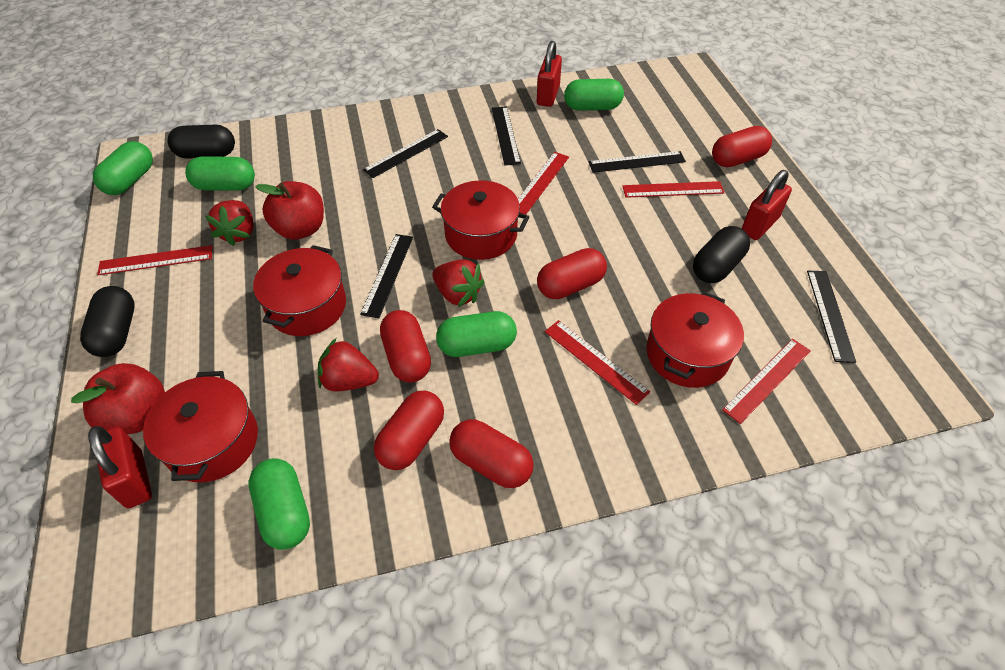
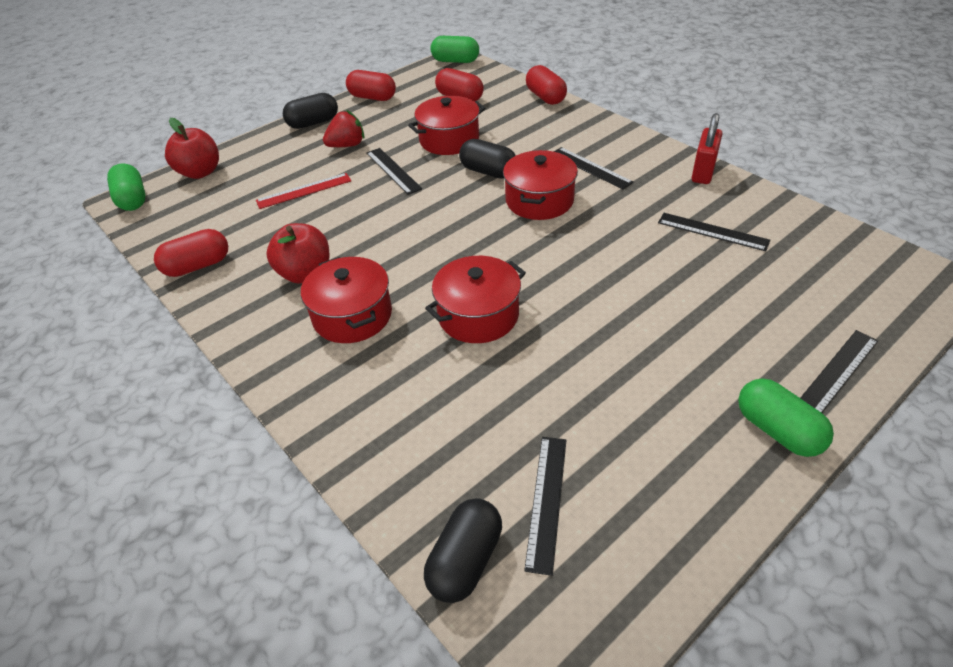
green capsule: [93,141,153,195] [185,157,255,191] [248,458,310,550] [436,311,517,357] [564,79,624,111] = 5 -> [107,163,146,211] [431,36,479,63] [738,378,834,457] = 3
red capsule: [374,391,444,470] [380,310,431,382] [449,419,534,488] [537,248,607,299] [712,126,772,167] = 5 -> [154,229,228,277] [346,70,396,101] [435,68,484,102] [526,65,567,105] = 4
red padlock: [88,426,152,509] [537,41,562,107] [741,170,792,240] = 3 -> [692,113,722,184] = 1
red ruler: [97,245,213,275] [518,152,569,215] [545,320,650,405] [623,181,724,198] [722,339,811,424] = 5 -> [256,173,351,209] = 1
red strawberry: [205,200,253,246] [318,338,379,392] [432,259,484,307] = 3 -> [323,110,365,147] = 1

